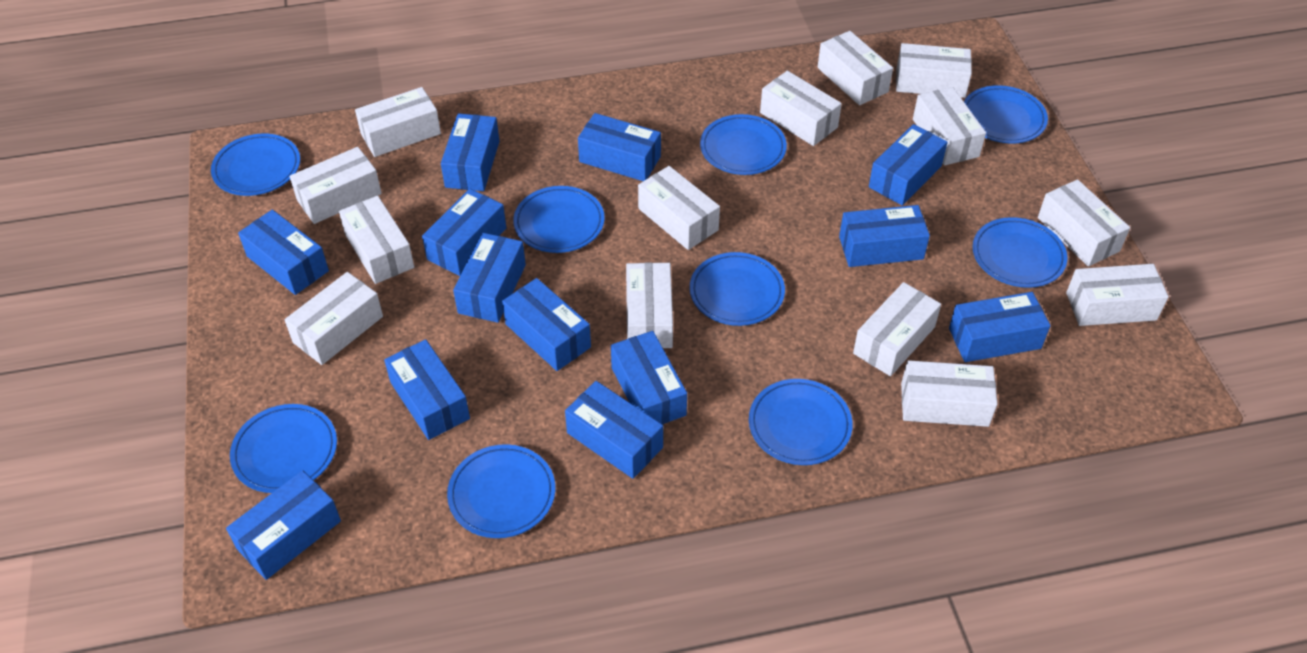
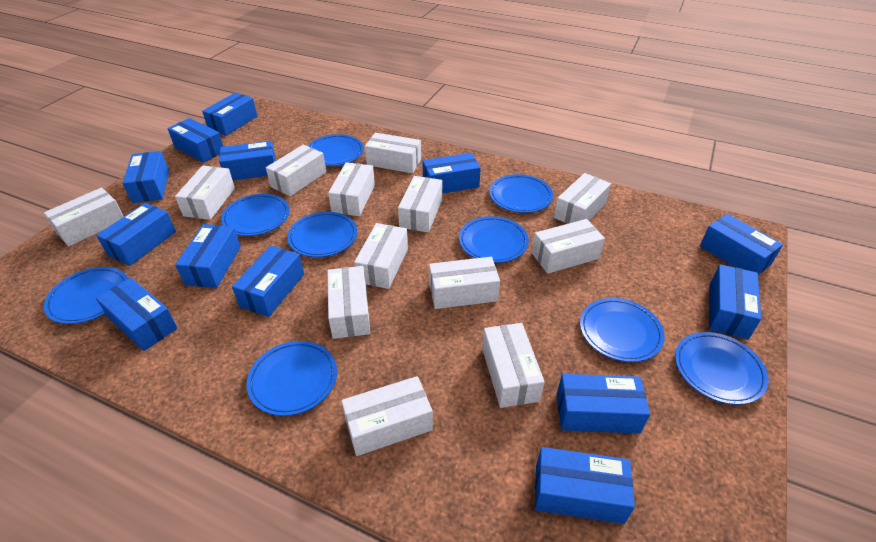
white box: [285,272,383,365] [290,147,382,224] [339,196,414,284] [355,87,441,157] [626,262,673,348] [638,166,720,250] [760,71,842,146] [818,31,893,105] [853,282,941,376] [896,43,972,98] [901,360,997,427] [913,87,986,165] [1038,179,1130,266] [1066,264,1169,326] = 14 -> [44,188,124,246] [175,166,235,220] [266,145,326,196] [327,266,370,339] [328,162,375,216] [341,376,433,456] [354,223,408,289] [365,133,421,173] [398,176,442,232] [429,257,500,309] [482,323,545,408] [532,219,605,274] [554,173,611,224] = 13

